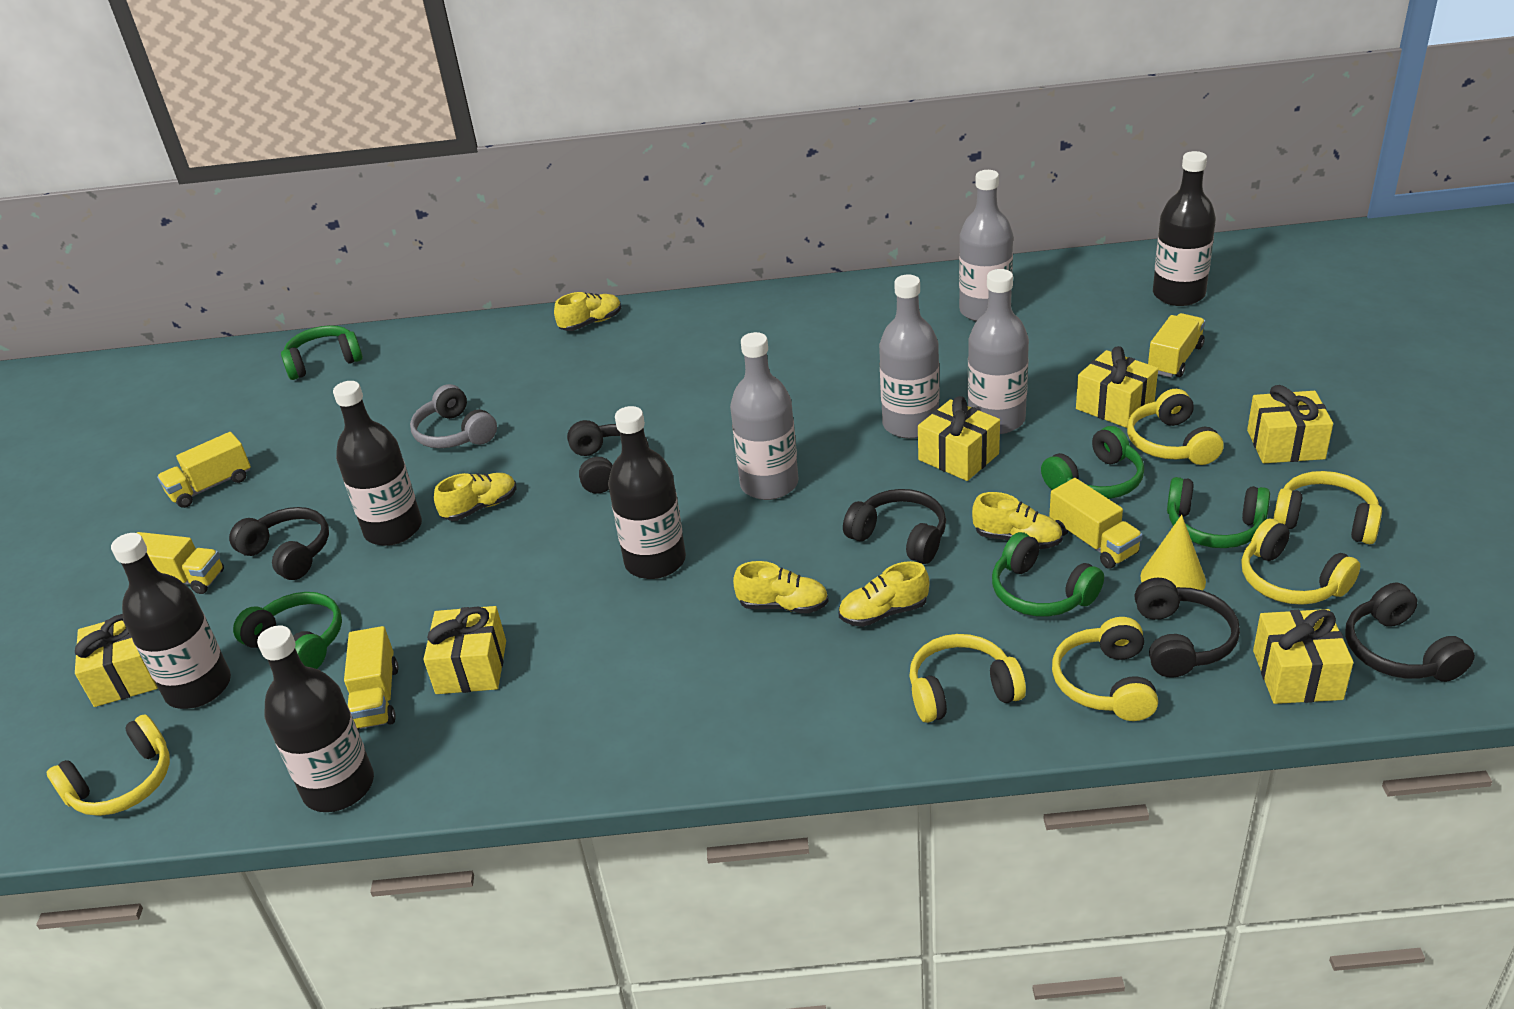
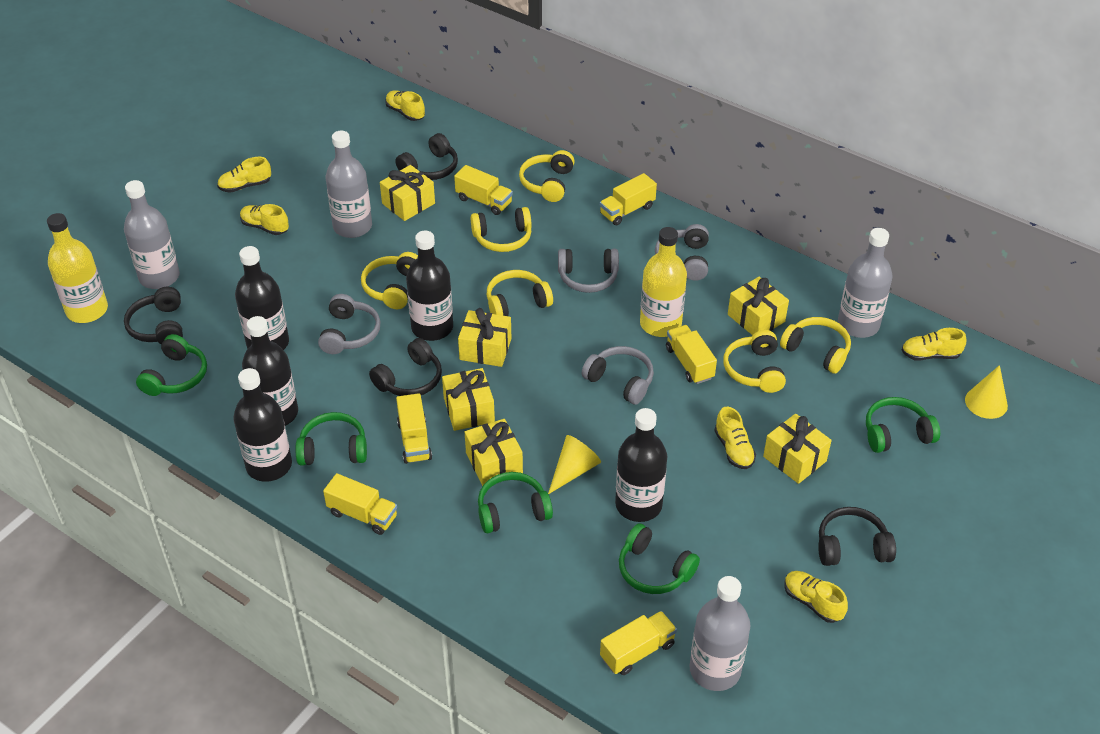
black headphones: [229,507,329,580] [567,420,649,494] [843,489,946,564] [1135,578,1240,678] [1345,583,1475,682] = 5 -> [124,287,183,345] [369,338,442,396] [395,133,458,180] [818,507,896,566] = 4
grey headphones: [410,384,497,448] = 1 -> [318,294,381,354] [558,249,619,293] [582,346,654,405] [655,224,709,281] = 4
yellow bottle: none = 0 -> [47,213,108,323] [640,227,687,337] = 2
yellow cone: [1141,515,1206,590] = 1 -> [548,435,601,494] [965,365,1008,419] = 2
yellow shoe: [434,473,517,521] [554,292,621,331] [733,561,829,614] [839,561,929,627] [972,492,1063,549] = 5 -> [217,157,271,193] [240,204,289,235] [385,90,425,121] [714,407,756,469] [784,571,848,623] [901,328,966,361] = 6
yellow truck: [137,532,224,594] [157,432,251,508] [344,626,398,730] [1049,478,1143,569] [1148,313,1205,377] = 5 -> [323,473,397,535] [396,393,432,464] [454,165,513,215] [600,173,657,225] [600,611,677,675] [666,325,717,384] = 6

